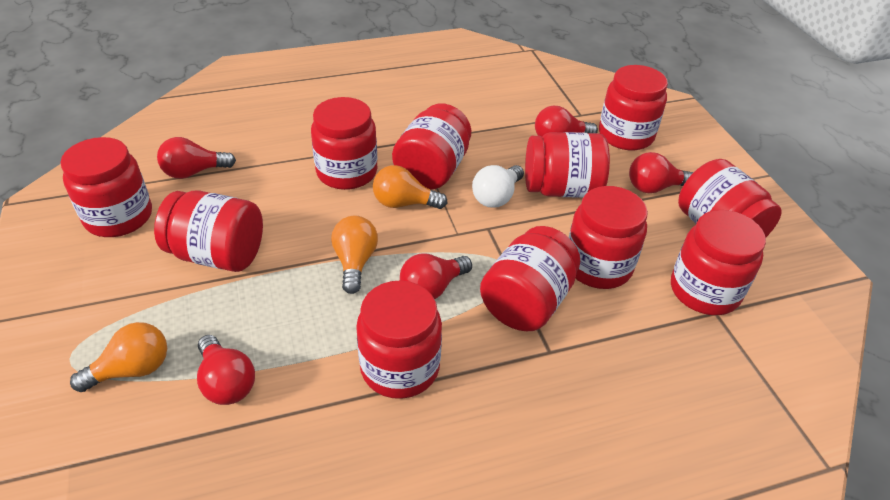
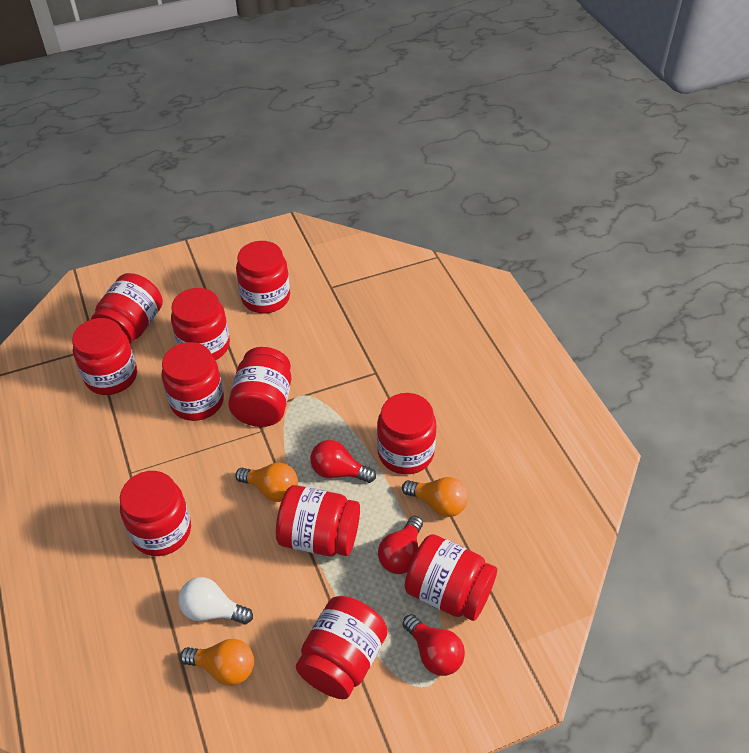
red light bulb: [157,137,236,179] [197,335,255,405] [400,254,472,299] [535,106,598,137] [629,152,693,193] = 5 -> [310,440,376,483] [378,516,423,574] [403,614,465,676] = 3

